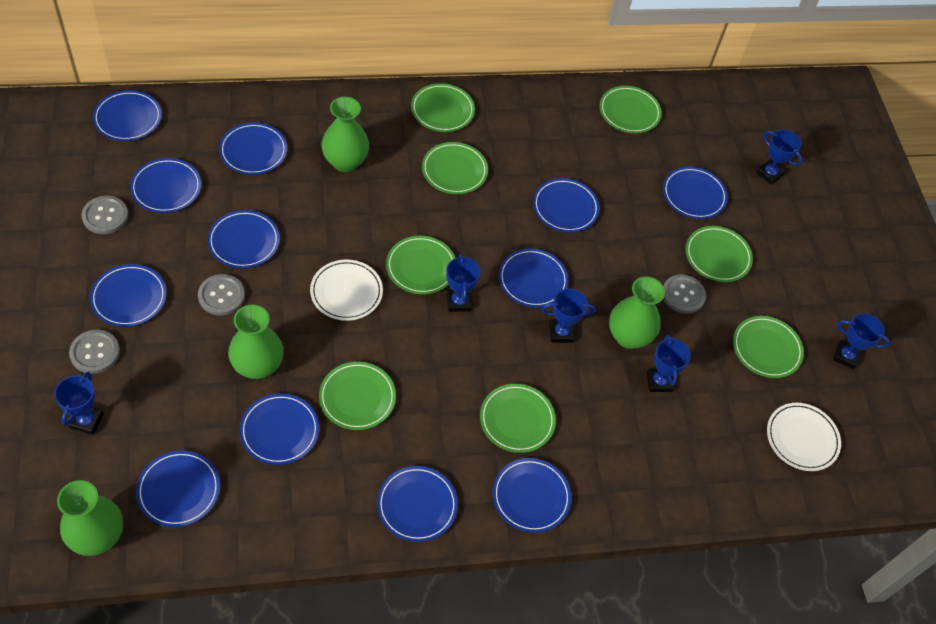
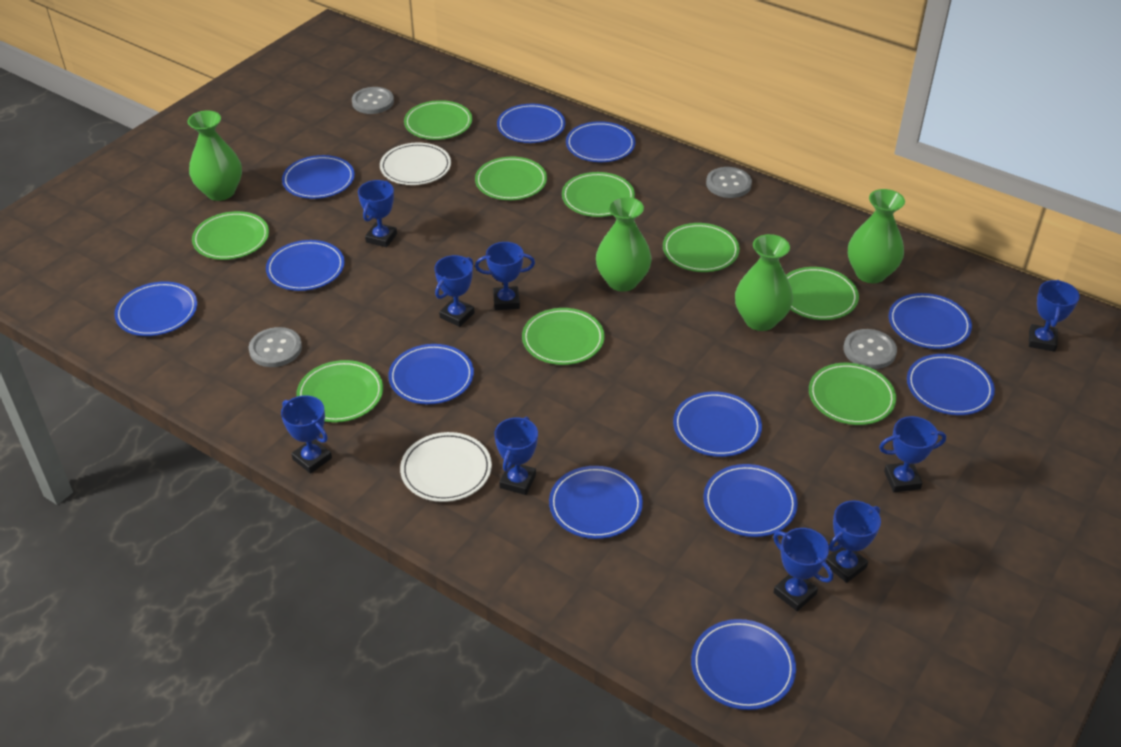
blue trophy: [54,372,104,435] [446,254,481,312] [542,289,596,343] [647,334,691,392] [756,130,802,185] [833,313,890,369] = 6 -> [281,395,332,474] [358,180,397,247] [434,255,475,327] [475,242,535,310] [494,417,538,495] [773,528,833,611] [826,500,881,583] [879,416,946,492] [1029,280,1080,352] = 9
green plate: [319,362,396,430] [386,236,455,295] [411,83,475,132] [422,142,488,194] [480,384,556,453] [599,86,662,133] [685,226,753,282] [733,316,804,378] = 8 -> [192,211,269,260] [296,360,383,423] [404,100,472,140] [475,157,547,200] [522,308,604,365] [562,172,635,217] [663,223,740,272] [786,267,859,320] [809,363,896,425] = 9

